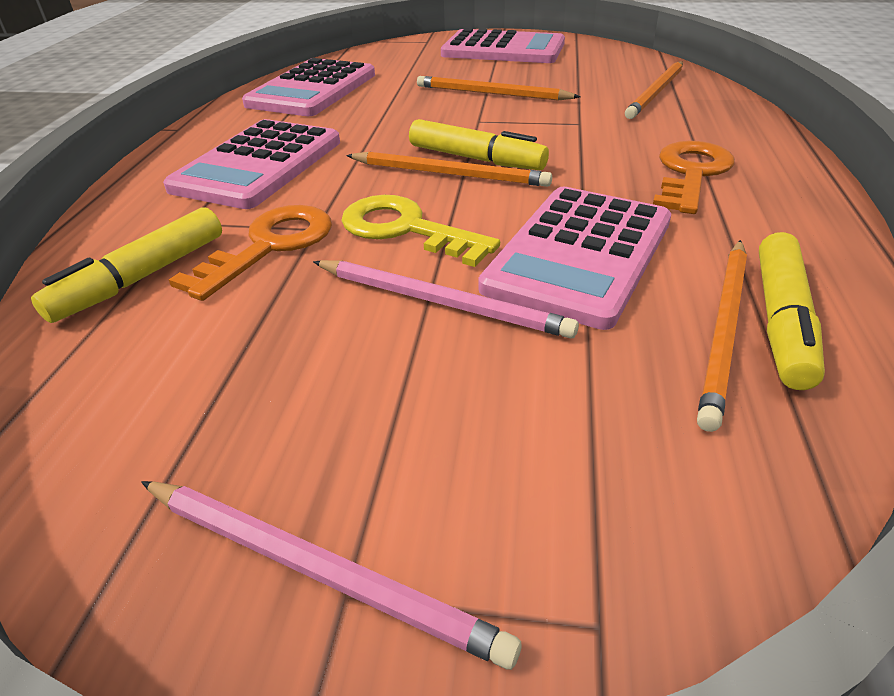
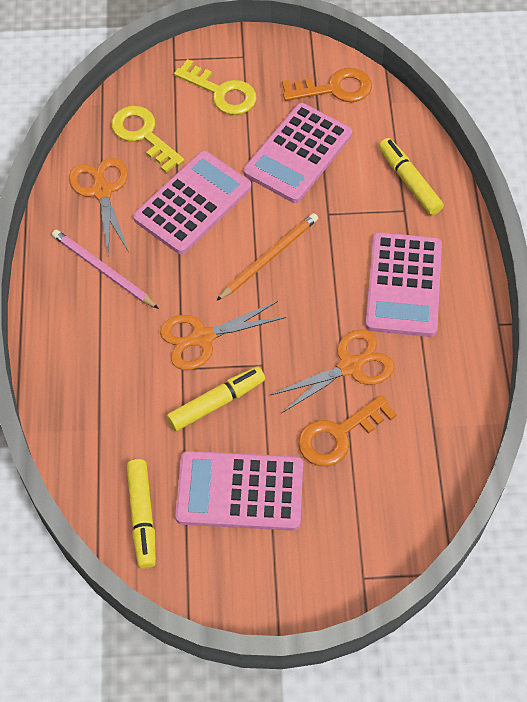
orange pencil: [346,152,552,187] [417,76,580,101] [625,61,683,119] [697,240,747,432] = 4 -> [216,213,318,301] = 1
orange scissors: none = 0 -> [69,158,129,257] [160,301,286,370] [271,329,395,414] = 3
pink pencil: [141,481,521,670] [313,260,579,339] = 2 -> [52,230,159,309] = 1
yellow key: [341,195,500,267] = 1 -> [111,106,184,173] [174,59,256,115] = 2

